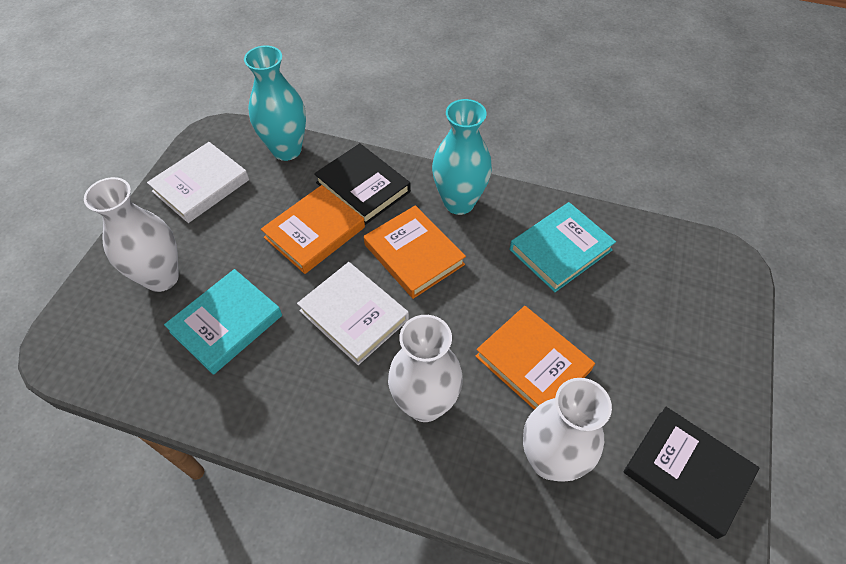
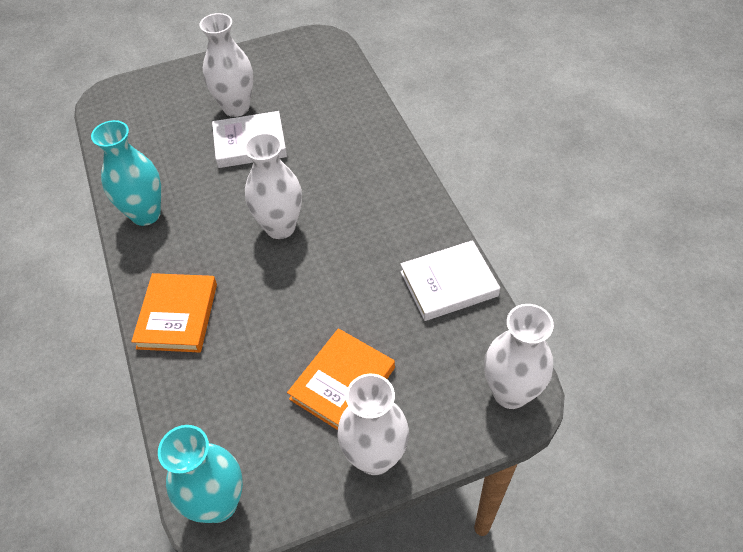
black book: [314,143,411,225] [623,407,759,539] = 2 -> none = 0
orange book: [261,185,365,274] [364,205,466,299] [475,306,595,410] = 3 -> [131,273,217,353] [287,328,395,430] = 2
turquoise book: [164,269,282,375] [509,202,616,292] = 2 -> none = 0
white vase: [84,177,179,292] [388,315,463,422] [523,378,612,482] = 3 -> [200,13,253,117] [244,133,302,239] [337,374,409,475] [484,304,554,409] = 4

